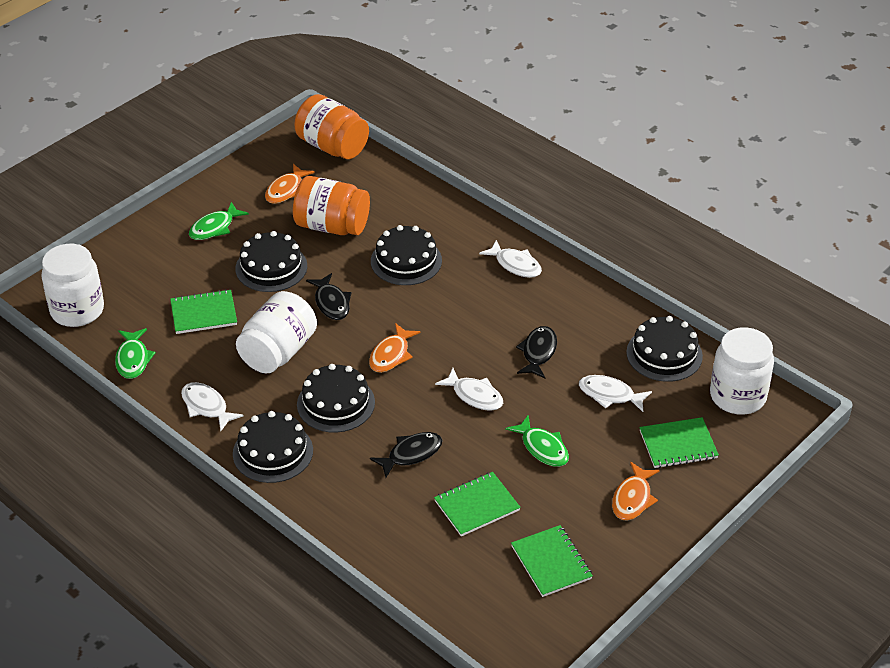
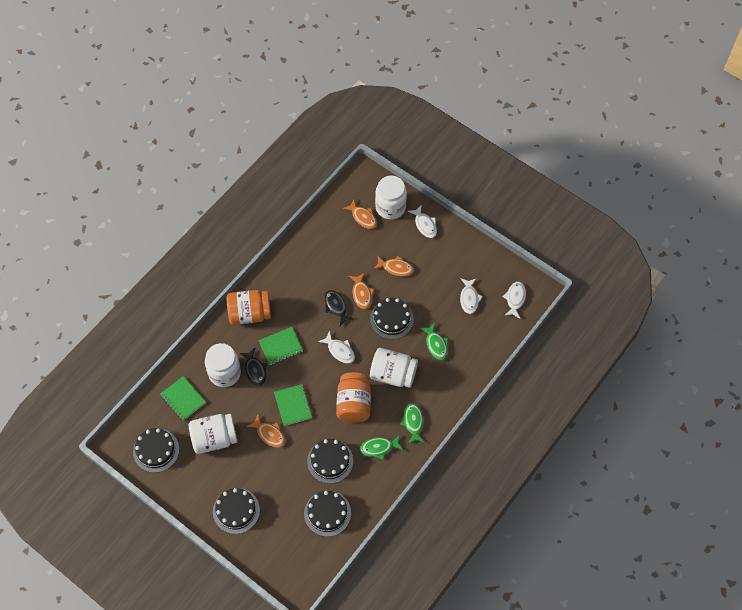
black fish: [306,273,351,320] [370,432,443,478] [516,326,557,379] = 3 -> [240,348,267,386] [324,290,354,326] = 2
green notebook: [170,289,237,334] [434,472,521,537] [511,525,593,597] [640,417,719,468] = 4 -> [160,376,206,421] [258,327,303,365] [274,384,313,426] = 3
orange fish: [265,164,315,204] [369,323,420,373] [612,462,660,521] = 3 -> [246,415,285,448] [343,200,377,229] [349,273,374,309] [373,256,414,276] = 4
white jar: [41,244,104,327] [236,291,317,373] [710,327,774,415] = 3 -> [189,414,238,454] [205,343,241,387] [370,348,418,388] [375,176,407,220] = 4

